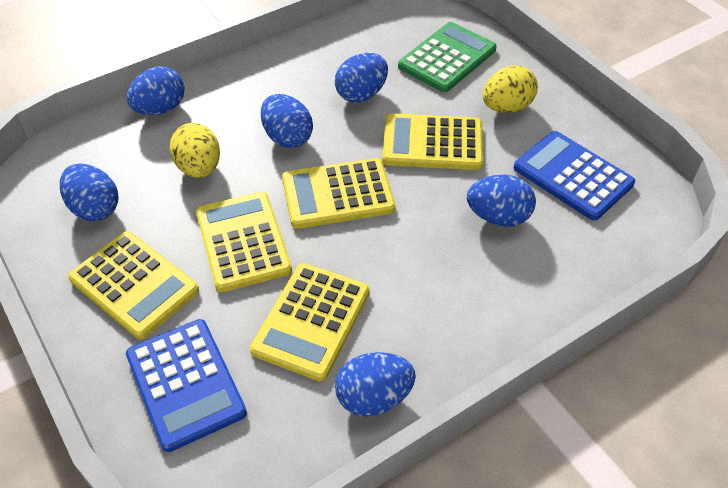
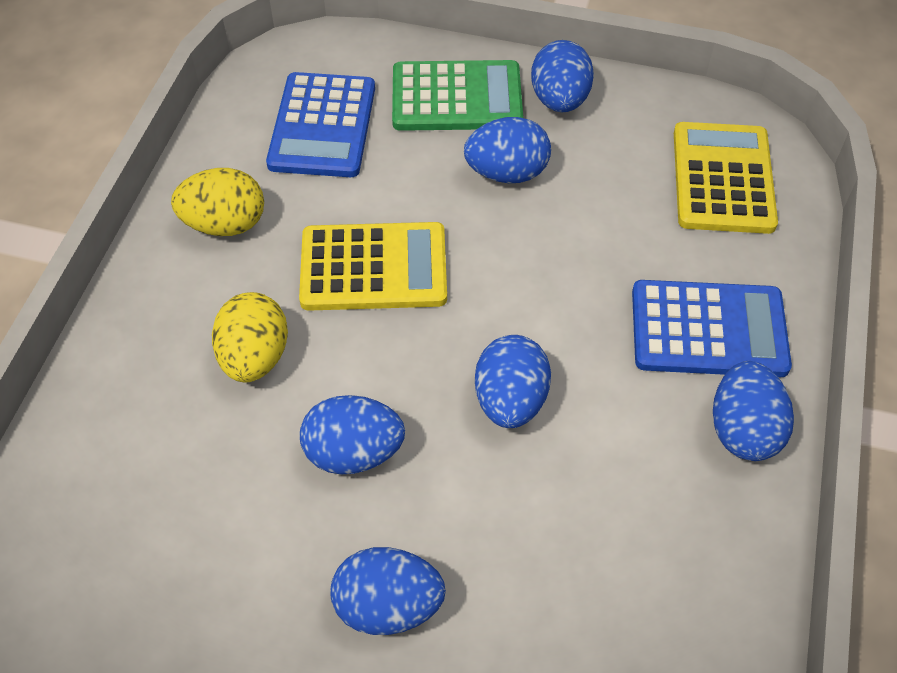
yellow calculator: [68,231,199,339] [196,192,292,292] [250,263,370,381] [282,158,395,229] [382,113,483,170] = 5 -> [299,222,447,311] [674,122,778,234] = 2

